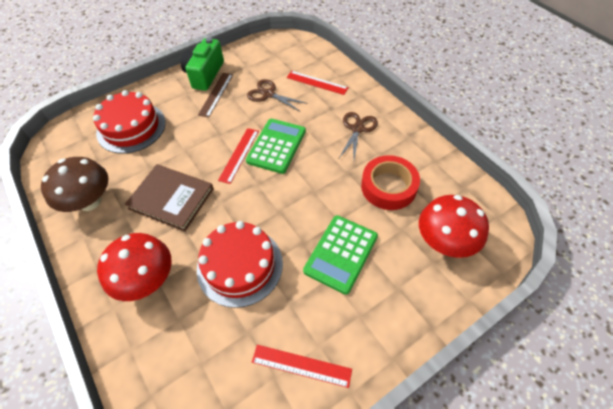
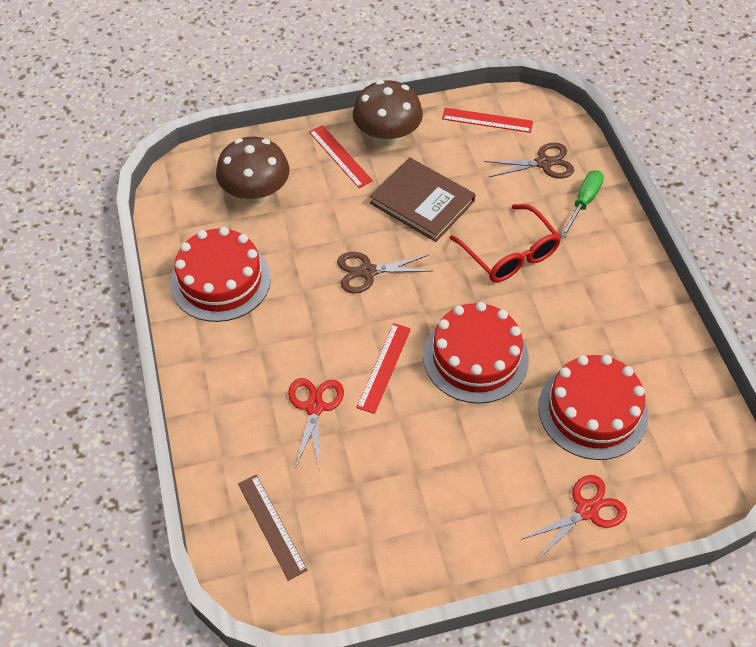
brown mushroom: [41,157,108,212] = 1 -> [216,137,289,204] [353,80,423,146] = 2
green calculator: [246,119,306,174] [303,215,378,295] = 2 -> none = 0
green camera: [180,37,224,91] = 1 -> none = 0
green screwdriver: none = 0 -> [561,170,604,237] = 1
red cake: [93,90,166,154] [197,221,283,308] = 2 -> [170,227,271,322] [423,302,529,404] [538,355,648,460] = 3
red glasses: none = 0 -> [449,204,561,282] = 1
red mushroom: [97,233,172,301] [419,195,489,258] = 2 -> none = 0
red scissors: none = 0 -> [288,378,344,469] [521,475,627,560] = 2
red tape: [361,155,420,210] = 1 -> none = 0

